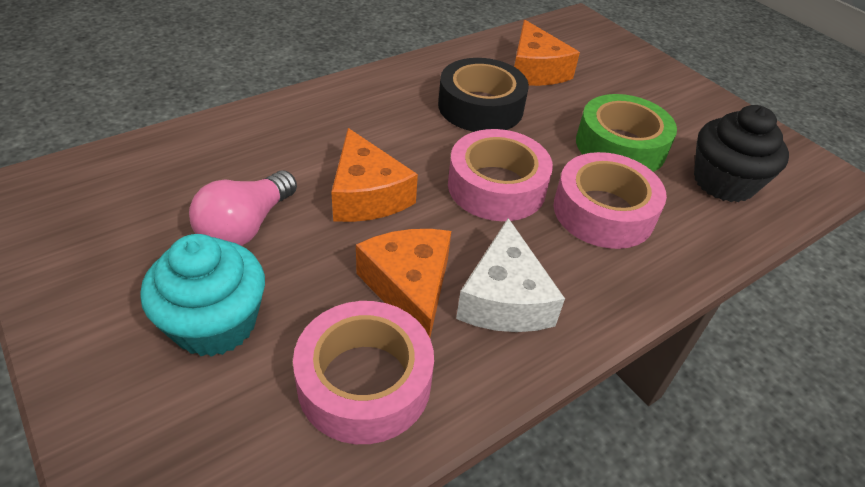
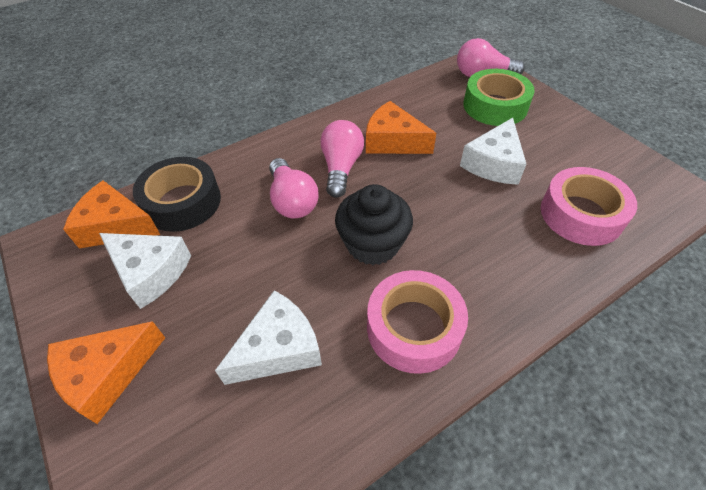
pink light bulb: [189,170,297,246] = 1 -> [269,158,319,218] [320,120,364,198] [457,38,525,77] = 3
pink tape: [293,301,434,444] [448,129,553,221] [554,152,667,249] = 3 -> [367,270,468,374] [541,167,637,246] = 2
turquoise cupcake: [140,234,265,357] = 1 -> none = 0
white cheese: [456,218,565,332] = 1 -> [99,233,191,309] [215,290,322,385] [460,118,526,185] = 3

